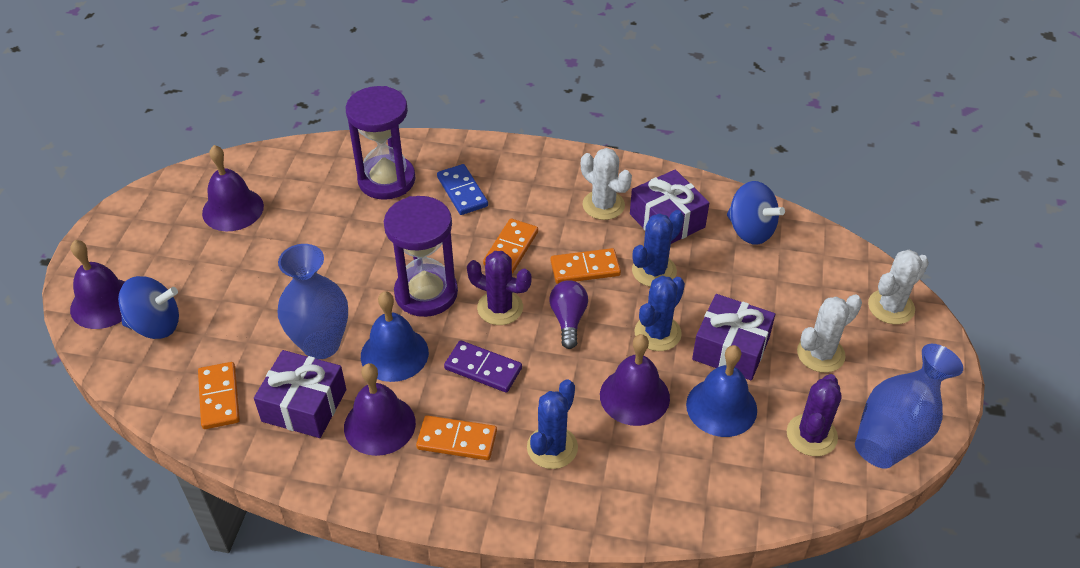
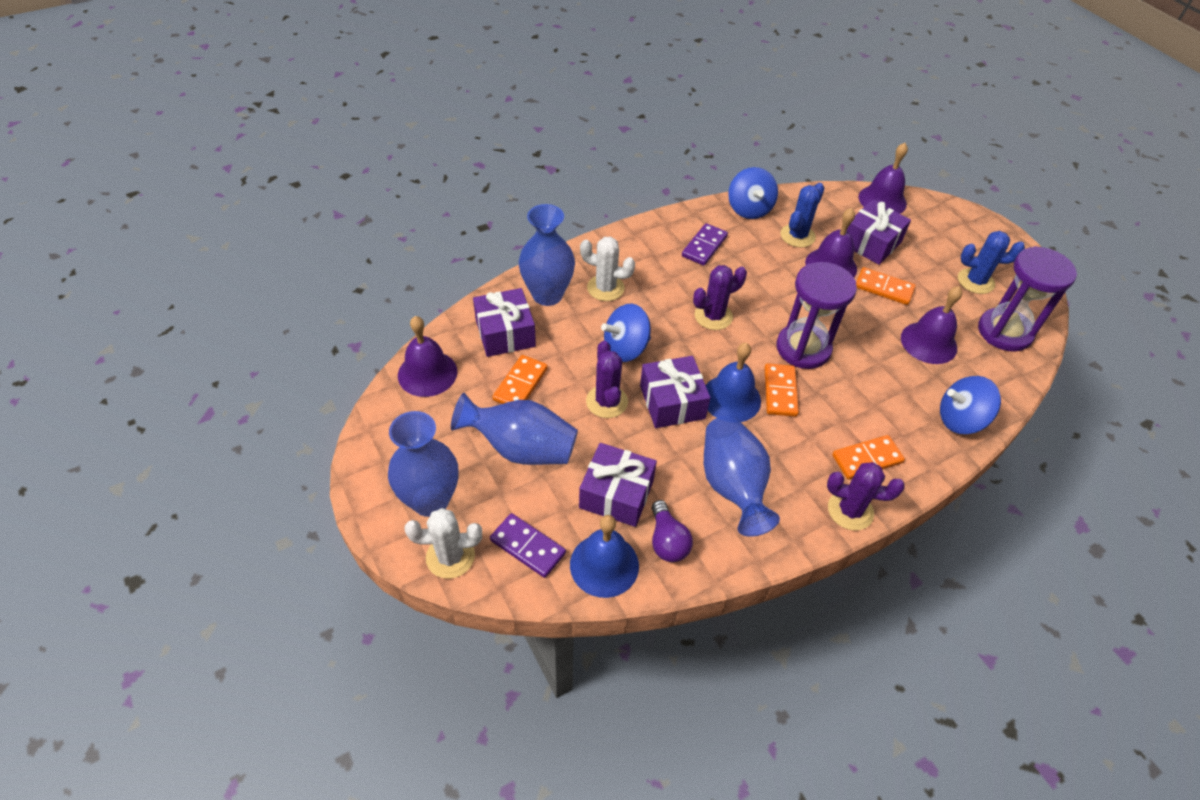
blue cactus: [527,379,578,469] [632,210,684,287] [634,276,685,351] = 3 -> [781,183,824,247] [958,231,1025,294] = 2
blue domino: [437,164,488,215] = 1 -> none = 0
blue spinning top: [118,276,179,339] [727,181,785,245] = 2 -> [601,304,651,362] [728,167,778,219] [940,376,1001,434] = 3
blue vase: [278,244,348,359] [855,344,963,469] = 2 -> [388,411,458,517] [451,393,578,465] [519,204,575,306] [704,416,780,537] = 4
purple cactus: [467,251,531,325] [787,374,841,456] = 2 -> [586,341,628,418] [693,265,747,330] [827,462,905,531] = 3
purple domino: [444,340,522,393] = 1 -> [490,513,566,578] [682,223,728,266] = 2
purple gift: [254,350,346,438] [630,169,709,244] [692,294,775,380] = 3 -> [473,288,536,357] [579,443,657,527] [640,356,711,428] [847,200,911,265] = 4
white cactus: [581,148,632,220] [797,294,862,373] [868,250,929,324] = 3 -> [404,508,482,579] [580,237,635,301] = 2

